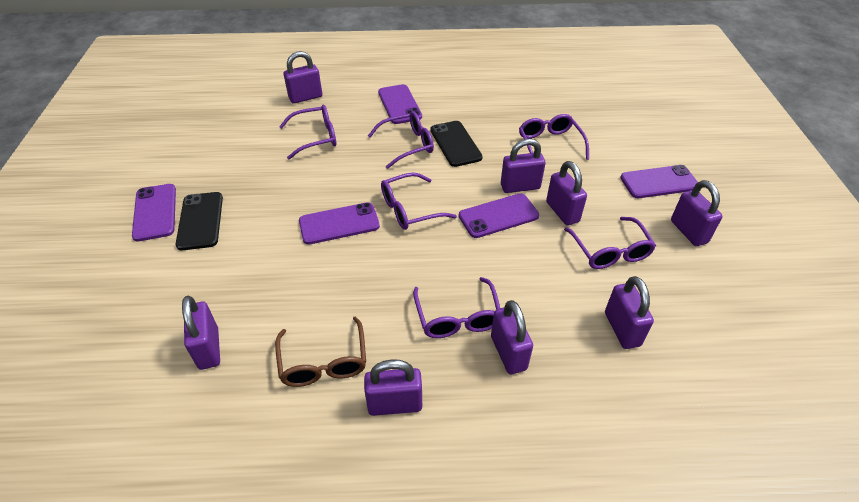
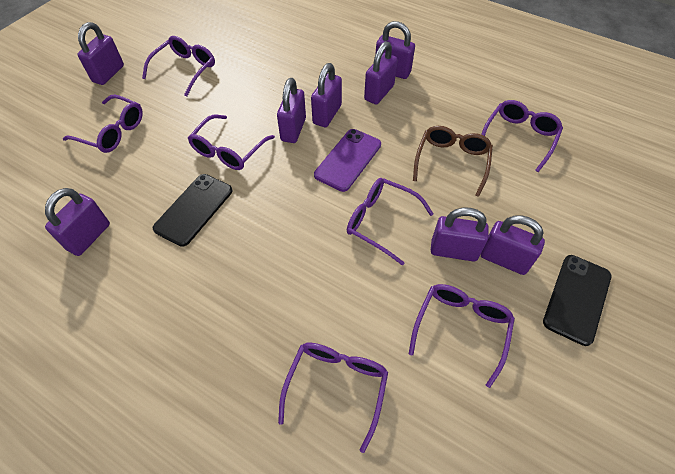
purple glasses: [279,105,336,160] [368,111,434,169] [381,172,457,230] [413,277,500,338] [519,114,589,160] [564,217,656,269] = 6 -> [63,94,143,153] [142,36,215,97] [188,115,275,170] [278,343,388,453] [347,178,434,265] [409,284,515,388] [481,100,563,172] = 7
purple phone: [132,184,176,242] [299,202,380,245] [378,84,422,124] [459,193,539,238] [620,165,698,198] = 5 -> [314,129,381,192] = 1

